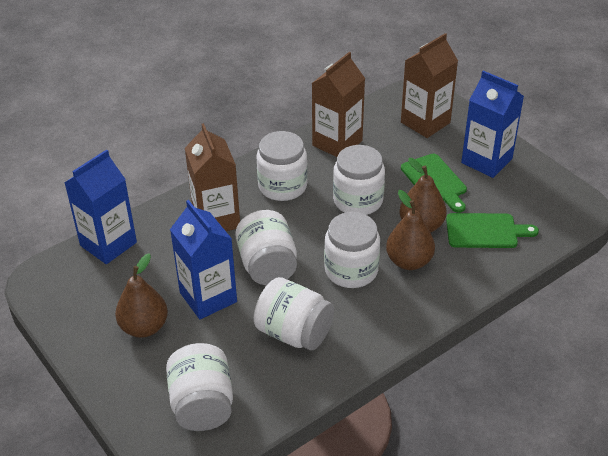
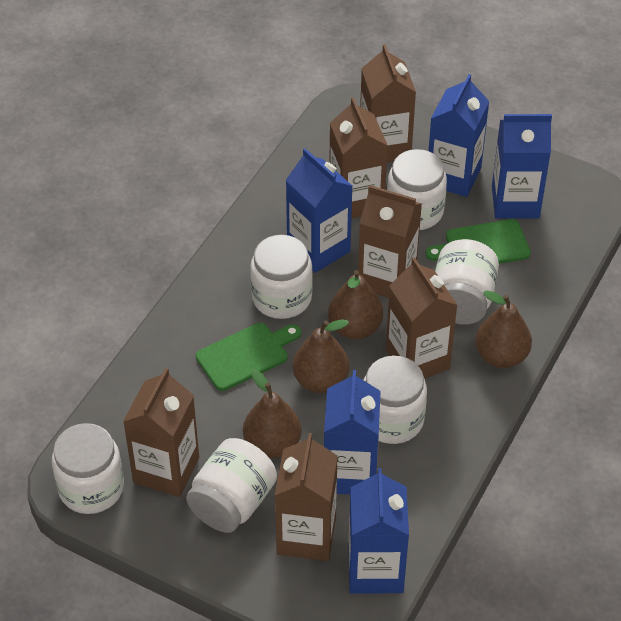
blue carton: [64,149,137,264] [170,200,237,319] [461,71,524,178] = 3 -> [286,148,352,273] [324,370,381,494] [348,468,409,594] [429,74,490,197] [492,114,552,219] = 5
brown carton: [185,123,240,231] [311,52,365,157] [401,33,458,138] = 3 -> [123,368,199,497] [275,433,338,561] [329,97,388,219] [358,185,422,298] [360,44,416,162] [386,257,457,379] = 6
brown pear: [115,253,168,338] [386,190,435,270] [399,158,447,233] = 3 -> [243,369,302,458] [293,320,350,393] [328,270,383,339] [475,290,532,368] = 4

